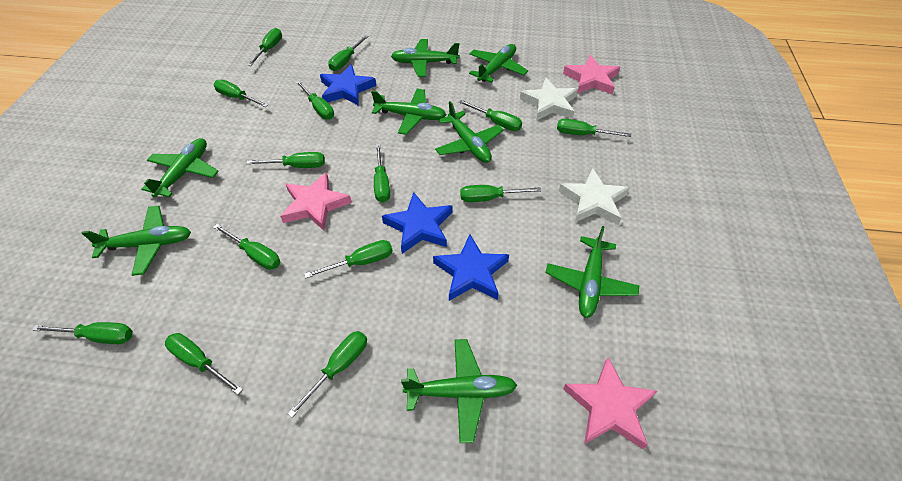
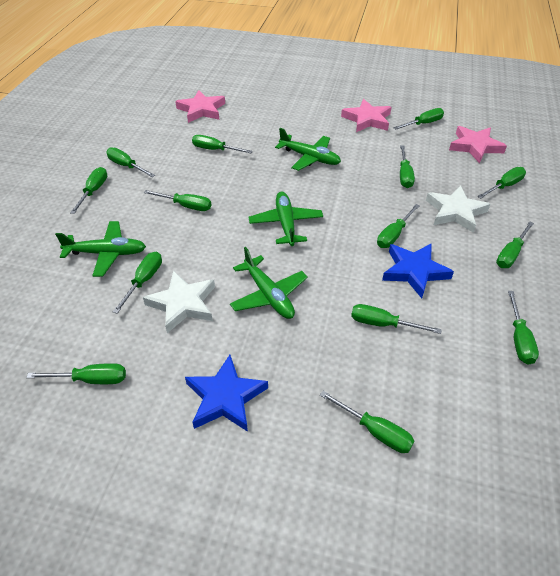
blue star: [320,64,376,106] [382,192,452,254] [433,234,509,301] = 3 -> [185,355,268,432] [382,243,454,298] = 2
green plane: [82,206,191,276] [141,138,219,197] [371,89,446,135] [391,39,459,77] [401,339,517,443] [435,101,504,163] [469,44,528,83] [545,226,640,318] = 8 -> [55,221,146,277] [230,247,308,319] [249,191,323,246] [275,128,341,171] = 4

